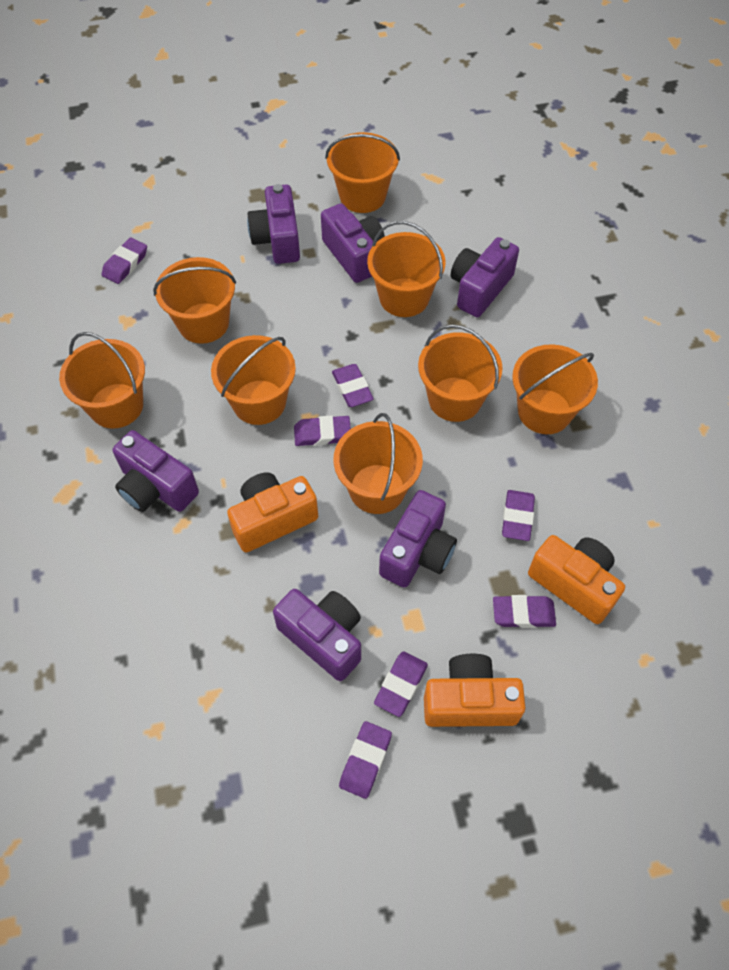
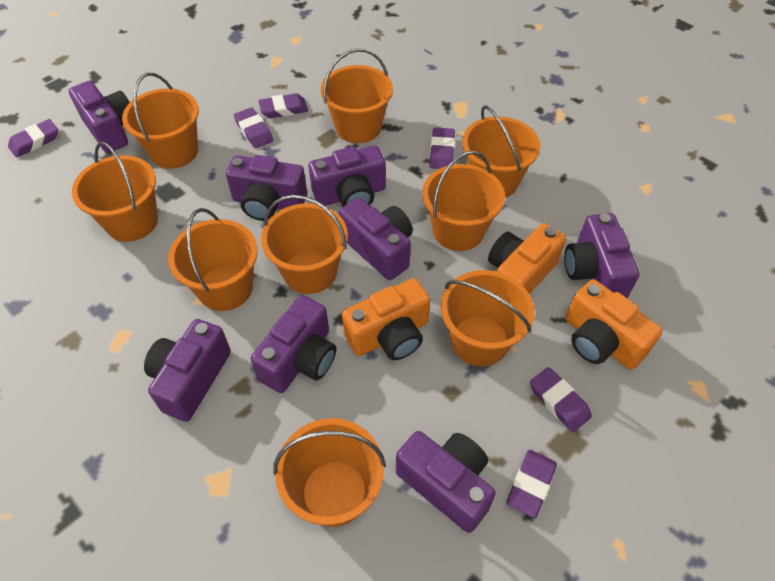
orange bucket: [59,332,145,429] [153,257,236,344] [211,335,296,425] [325,132,400,213] [333,413,423,514] [367,221,446,317] [418,324,503,422] [512,344,598,434] = 8 -> [72,141,158,242] [122,73,199,169] [168,208,258,311] [261,195,348,294] [274,418,386,527] [321,48,393,143] [422,151,505,251] [441,270,535,366] [462,105,540,198] = 9
purple camera: [113,430,199,512] [247,184,300,264] [273,589,361,681] [321,203,385,283] [379,490,457,588] [451,237,519,317] = 6 -> [68,81,130,153] [144,319,231,422] [226,155,307,221] [251,295,336,393] [308,145,386,207] [339,198,413,280] [396,431,496,533] [564,213,640,298] = 8
purple eraser: [102,238,147,284] [294,416,351,446] [332,364,374,407] [339,721,392,799] [374,651,428,717] [493,595,556,628] [502,490,535,541] = 7 -> [8,119,58,158] [234,107,274,148] [258,93,308,118] [430,127,455,169] [506,450,557,518] [530,367,592,432] = 6

